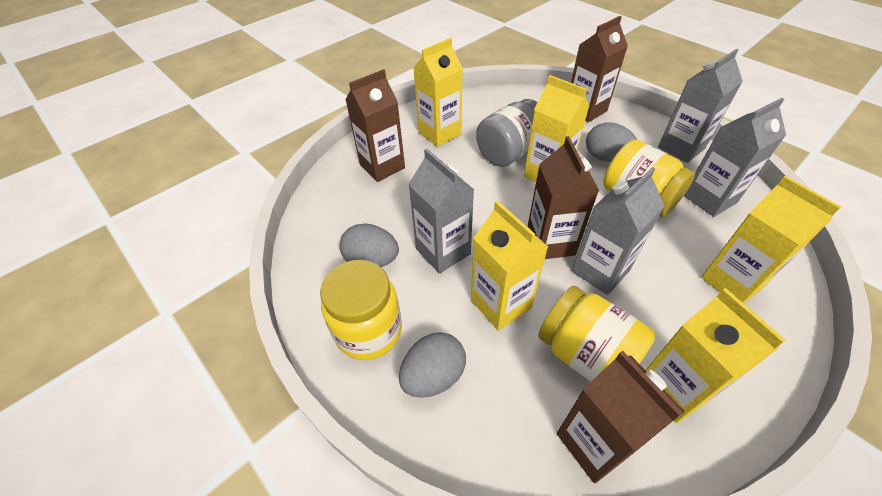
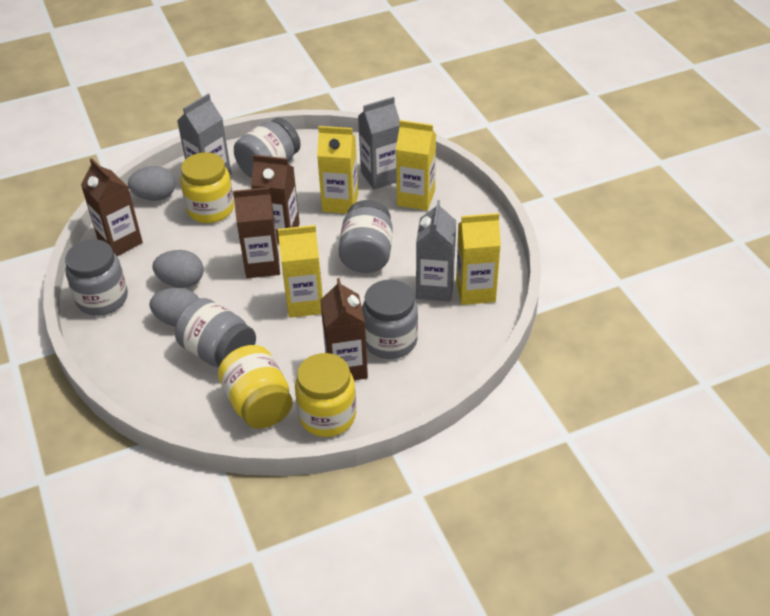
grey carton: [408,149,474,274] [572,167,665,295] [658,49,743,163] [684,98,786,217] = 4 -> [177,94,232,175] [358,97,400,190] [416,200,456,302] = 3
grey jar: [476,99,538,167] = 1 -> [65,239,128,316] [175,298,256,367] [234,118,301,178] [339,200,393,273] [362,279,418,359] = 5
yellow carton: [413,38,463,147] [471,201,548,331] [524,75,589,182] [646,288,786,423] [701,176,841,303] = 5 -> [278,225,323,318] [317,126,358,214] [396,120,436,211] [456,213,501,305] = 4

